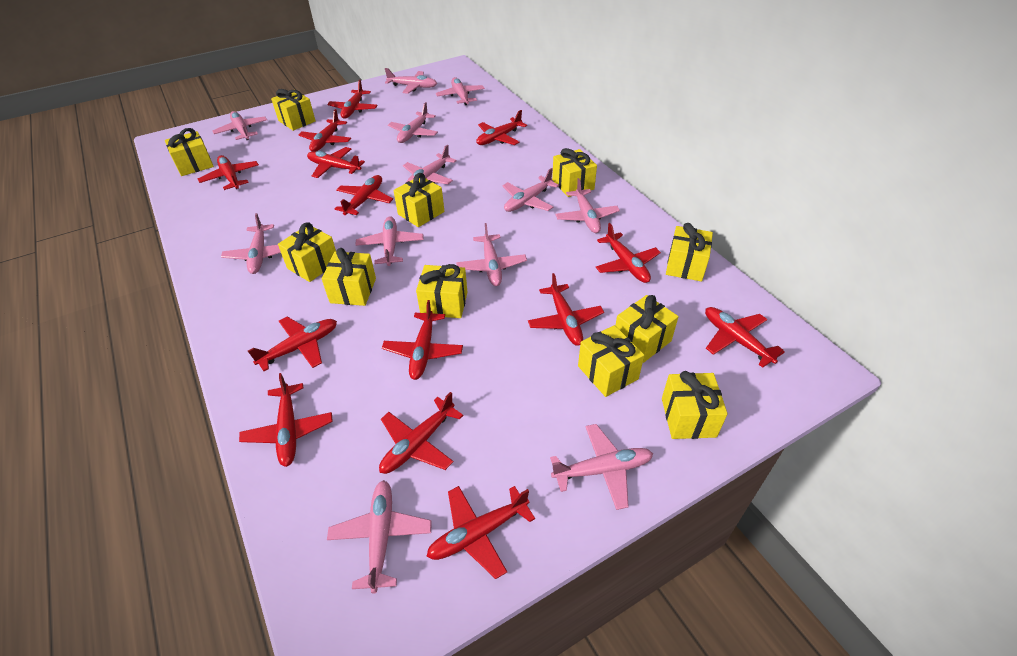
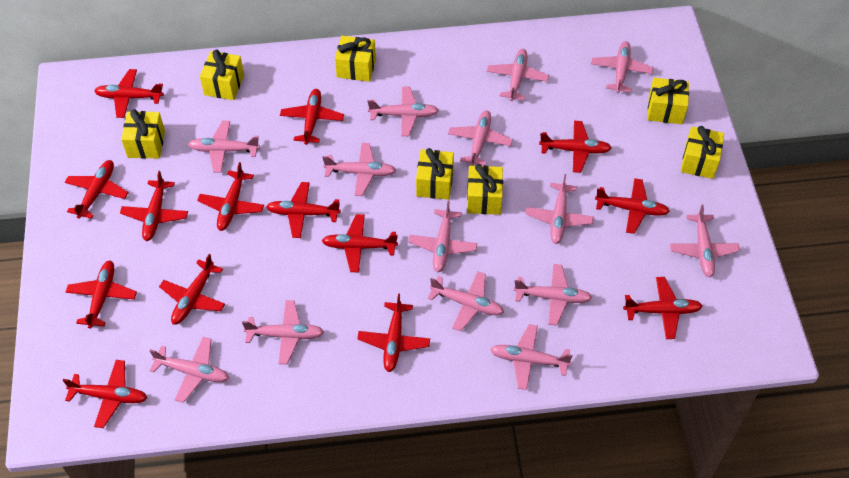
pink plane: [212,111,267,140] [221,213,281,274] [327,480,432,593] [355,216,424,266] [385,68,437,94] [388,102,438,143] [403,145,457,184] [436,77,485,105] [456,223,527,286] [502,168,559,212] [550,424,653,510] [555,178,620,233] = 12 -> [150,337,229,403] [188,121,260,173] [242,300,324,364] [322,143,397,196] [368,87,439,136] [408,200,477,272] [428,271,504,331] [448,110,513,166] [487,49,549,101] [490,324,573,390] [514,264,592,326] [525,174,594,244] [591,41,654,93] [670,204,740,277] = 14
yellow gift: [165,128,214,176] [271,89,316,131] [278,222,336,282] [322,248,376,306] [393,173,444,227] [416,264,467,318] [552,148,597,197] [578,325,644,397] [615,295,679,363] [662,371,728,439] [666,223,713,281] = 11 -> [121,109,165,159] [200,50,244,100] [335,36,376,82] [416,148,454,200] [467,164,503,215] [648,78,689,124] [681,126,724,179] = 7

